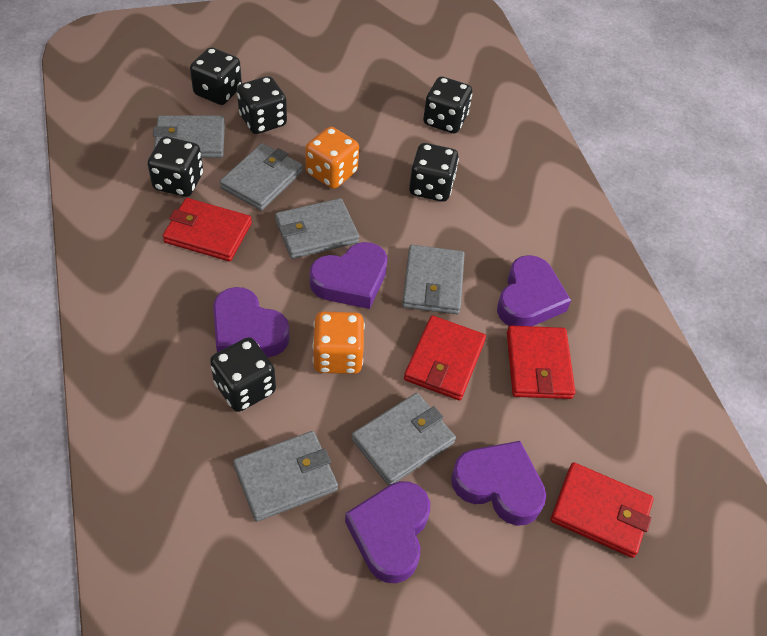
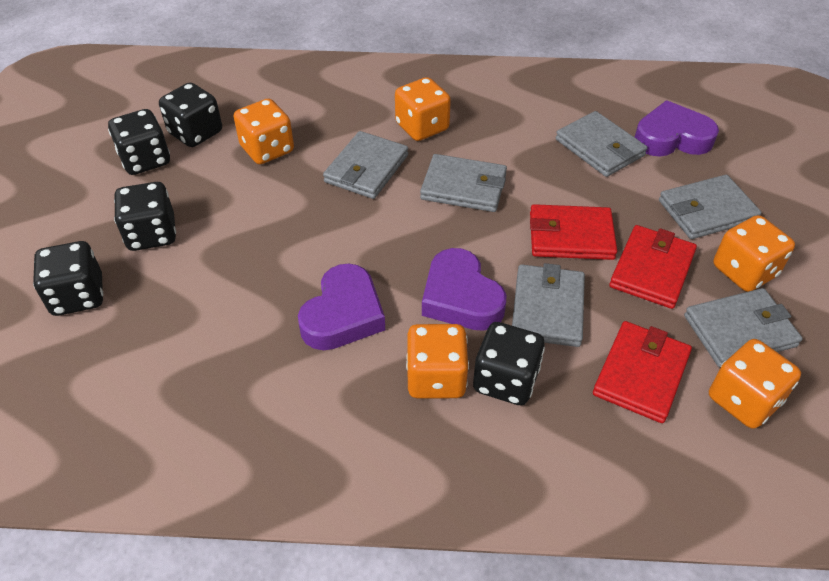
black dice: [148,137,203,197] [190,47,242,105] [210,337,276,412] [237,76,287,134] [409,143,459,202] [423,76,472,134] = 6 -> [33,241,103,316] [108,109,170,175] [114,182,176,251] [159,83,222,147] [473,322,545,405] = 5
orange dice: [305,127,359,189] [312,311,365,374] = 2 -> [234,99,294,164] [395,77,451,141] [406,324,469,399] [709,339,801,429] [713,215,795,292] = 5
purple heart: [213,287,290,358] [310,242,388,309] [345,481,430,583] [451,441,546,526] [497,255,571,326] = 5 -> [298,264,385,350] [422,248,506,331] [635,100,719,157] = 3
red wallet: [163,198,252,261] [404,316,486,401] [507,325,575,399] [551,462,654,558] = 4 -> [530,204,617,260] [593,321,692,423] [609,225,697,309] = 3

